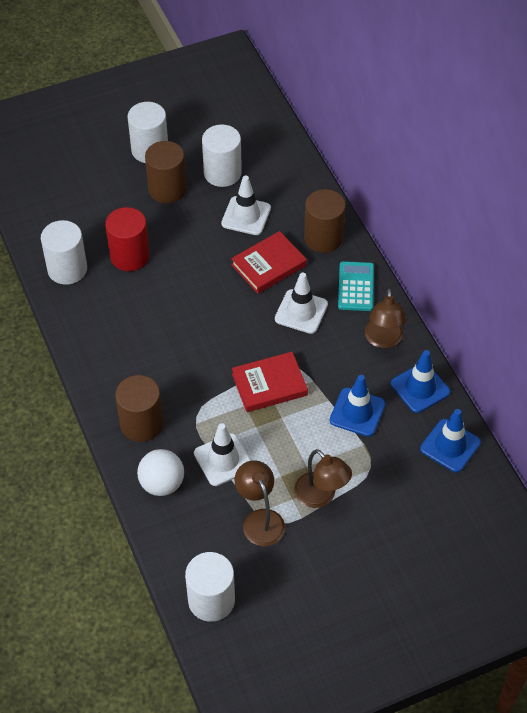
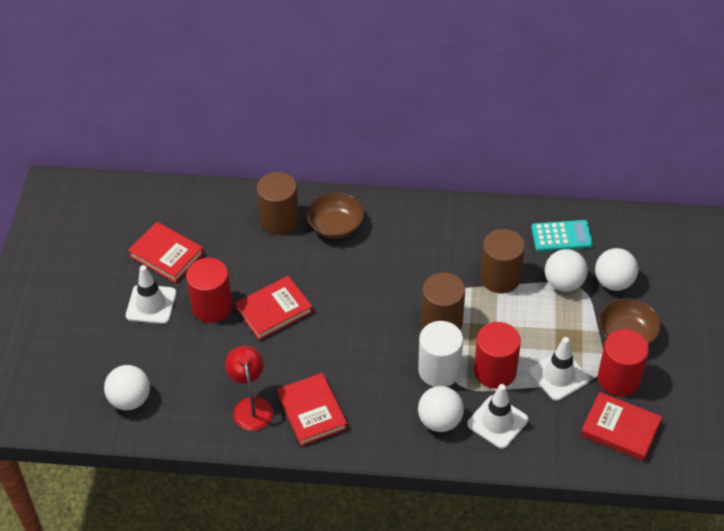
blue traffic cone: [330,375,385,437] [391,350,450,413] [420,409,481,472] = 3 -> none = 0
brown bowl: none = 0 -> [307,192,364,239] [599,298,661,345] = 2
brown lamp: [235,460,285,546] [294,449,352,508] [365,288,407,348] = 3 -> none = 0
red book: [231,231,307,294] [232,352,308,412] = 2 -> [128,222,204,283] [235,276,313,340] [277,373,347,446] [581,392,662,461] = 4
red cylinder: [105,207,150,271] = 1 -> [186,258,233,323] [474,322,521,389] [598,329,649,396] = 3
red lamp: none = 0 -> [225,346,273,431] = 1
white ball: [137,449,184,496] = 1 -> [104,365,150,410] [418,386,464,432] [545,249,588,292] [595,248,638,291] = 4
white cylinder: [41,220,87,285] [128,102,168,163] [185,552,235,622] [202,125,242,187] = 4 -> [418,321,463,387] = 1

